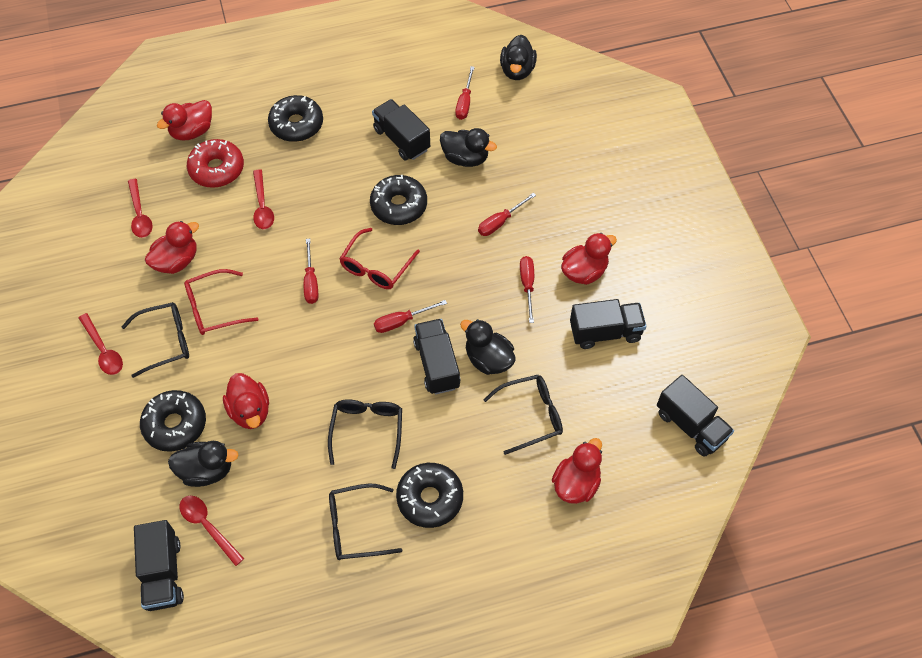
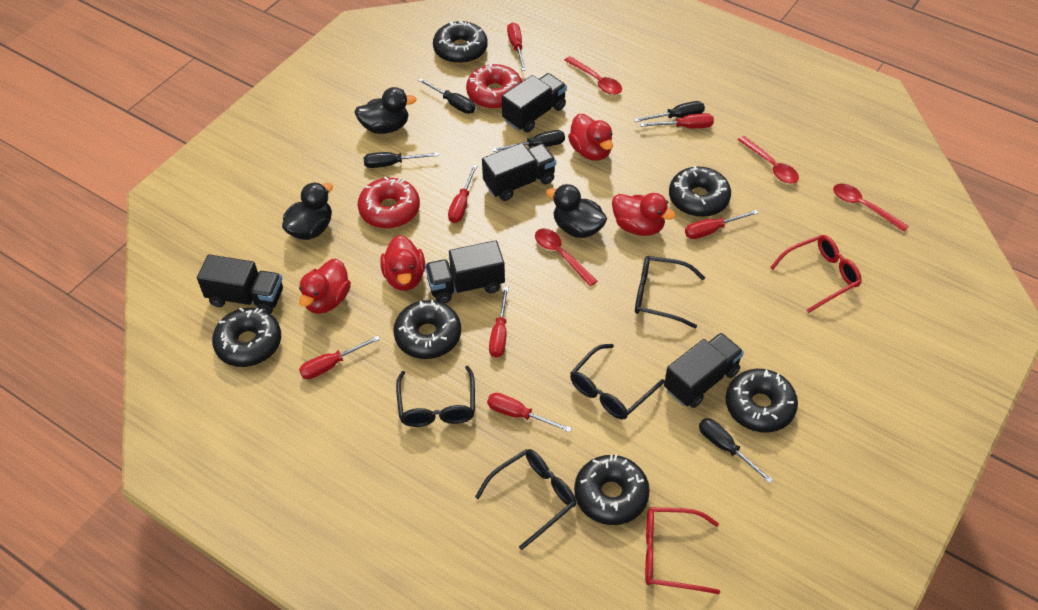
black donut: [140,390,206,452] [268,95,323,142] [370,175,427,225] [396,463,463,528] = 4 -> [212,307,281,367] [393,300,461,359] [433,20,488,64] [574,454,650,525] [669,165,731,217] [726,369,798,433] = 6
black duck: [168,441,239,487] [440,128,497,167] [460,319,516,375] [500,35,537,80] = 4 -> [282,182,333,240] [355,87,417,134] [546,184,607,238] = 3
black screwdriver: none = 0 -> [364,152,439,168] [418,78,476,114] [492,130,565,152] [634,101,705,122] [699,418,773,483] = 5
red donut: [187,139,244,188] = 1 -> [358,176,420,229] [466,63,522,109] = 2
red duck: [145,221,199,274] [157,100,212,140] [223,373,269,429] [552,438,602,504] [561,233,617,285] = 5 -> [299,259,351,314] [380,235,425,291] [568,114,613,161] [612,193,676,236] = 4
red screwdriver: [304,239,318,304] [374,300,447,333] [455,66,475,120] [478,193,536,236] [520,256,534,323] = 5 -> [299,336,380,379] [448,165,477,223] [487,393,572,433] [489,287,509,358] [507,22,526,71] [640,113,714,128] [685,210,758,239] = 7

